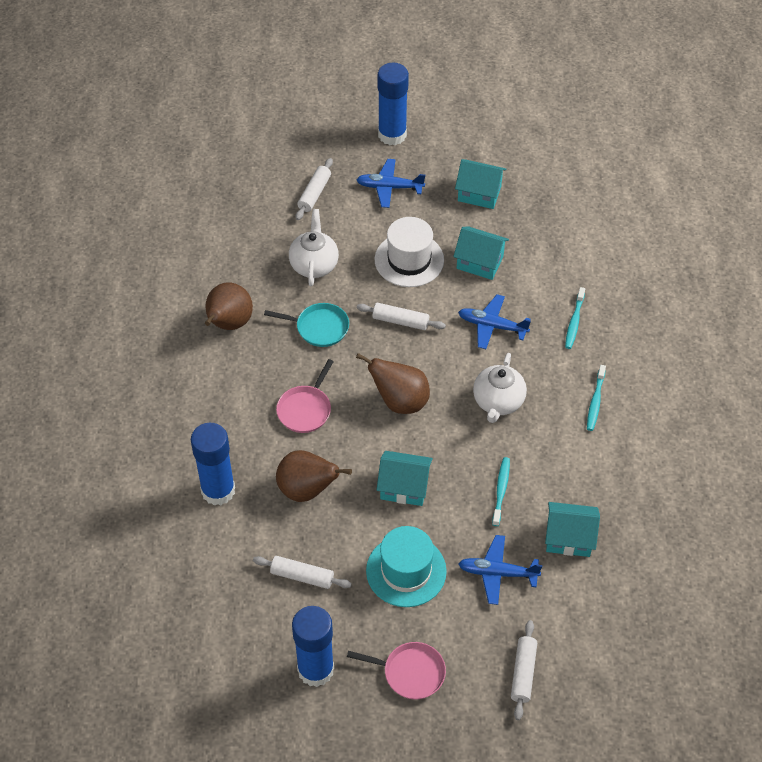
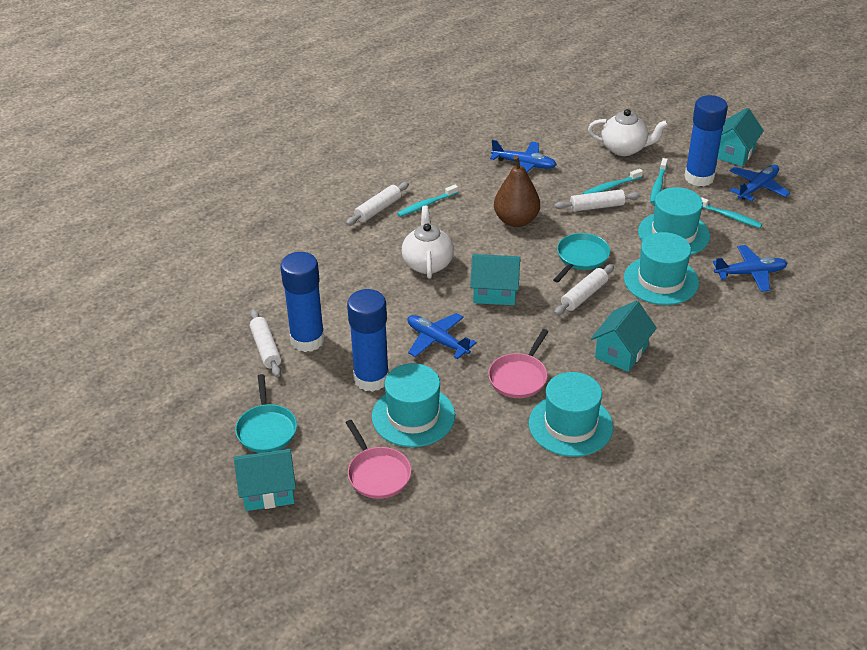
blue plane: [356,159,425,208] [458,294,531,349] [459,535,542,605] = 3 -> [408,313,477,359] [490,140,557,172] [713,245,788,292] [729,165,790,201] = 4
brown pear: [205,282,253,330] [276,450,352,502] [356,353,430,414] = 3 -> [494,155,540,227] = 1
turquoise hat: [366,526,447,607] = 1 -> [372,363,455,447] [529,372,613,457] [624,232,699,305] [638,187,710,255] = 4
turquoise pan: [264,303,349,347] = 1 -> [235,374,297,453] [553,233,610,283] = 2
turquoise toothbrush: [492,457,510,526] [565,287,585,349] [587,365,606,431] = 3 -> [397,185,458,217] [582,169,643,194] [650,158,668,204] [701,197,762,228] = 4
white hat: [375,217,444,287] = 1 -> none = 0

